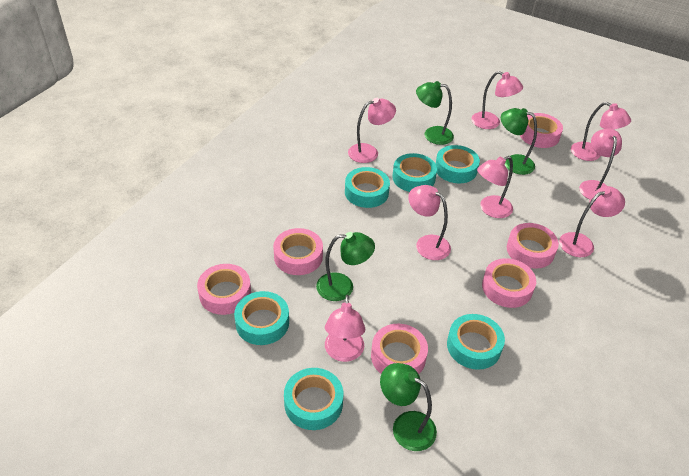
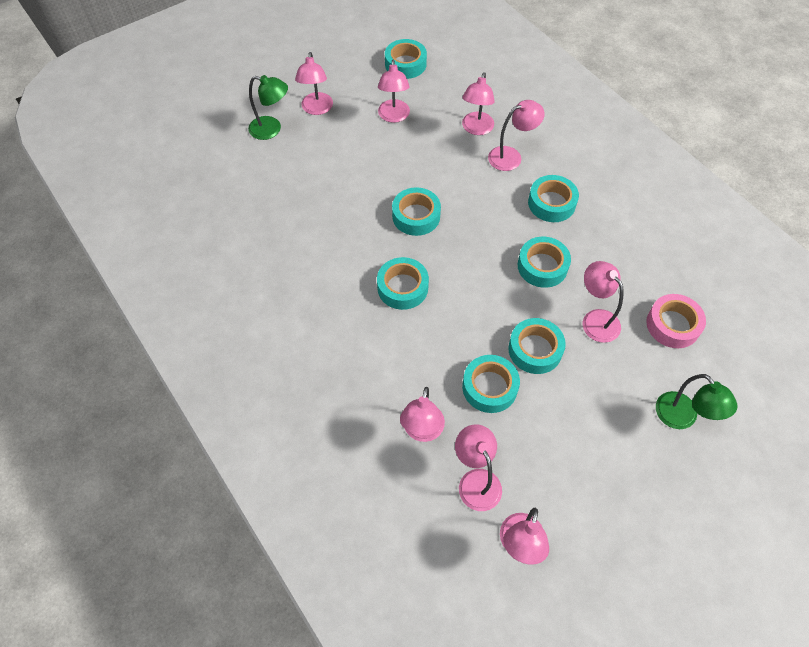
green lamp: [316,232,375,301] [380,363,437,451] [416,81,454,145] [501,108,537,175] = 4 -> [248,75,288,140] [656,374,738,429] = 2
pink tape: [197,264,251,315] [273,228,323,275] [371,324,428,374] [482,258,536,308] [507,223,559,269] [520,113,563,148] = 6 -> [646,294,706,348] = 1
turquoise tape: [234,291,289,345] [284,368,343,430] [345,167,390,208] [392,153,437,192] [436,145,480,183] [447,314,505,370] = 6 -> [377,257,429,310] [385,39,427,79] [392,187,441,236] [462,355,520,413] [508,318,566,374] [518,237,571,288] [528,175,579,222] = 7

